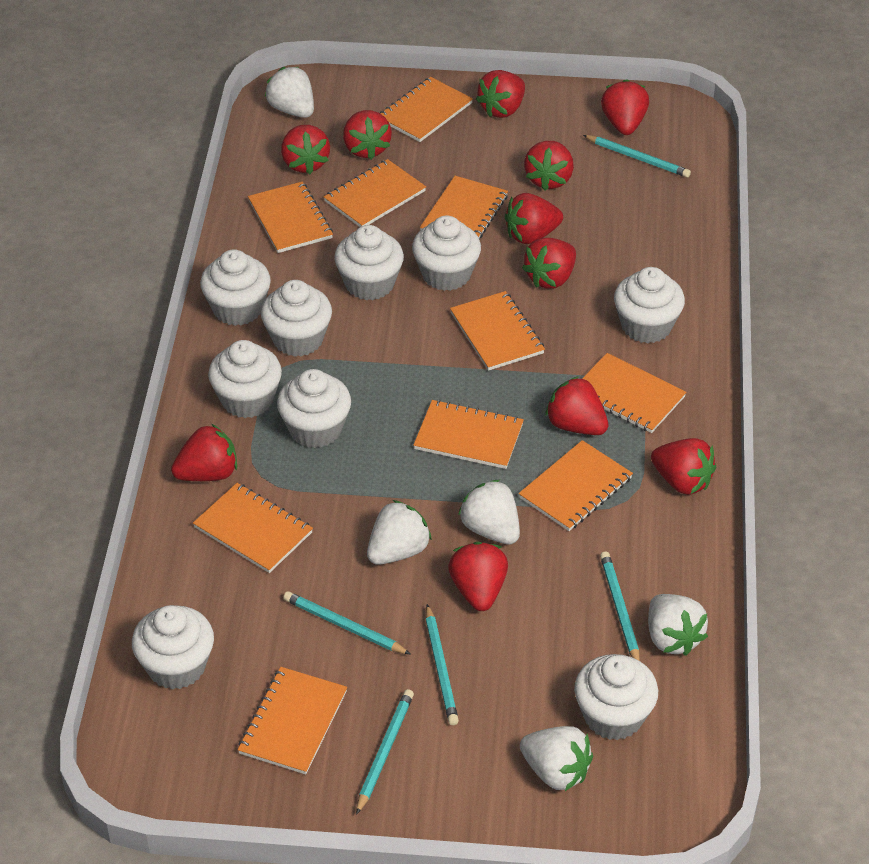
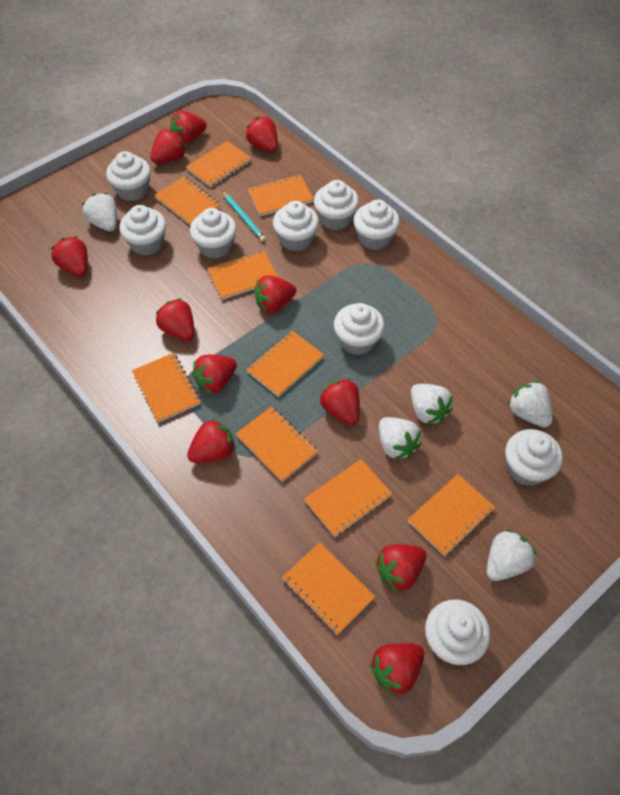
turquoise pencil: [283,591,411,655] [356,689,414,815] [426,604,459,725] [583,135,691,178] [600,551,640,661] = 5 -> [222,191,266,242] = 1

